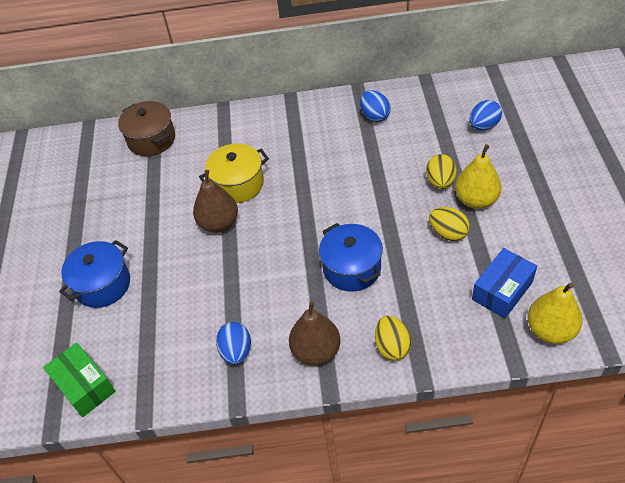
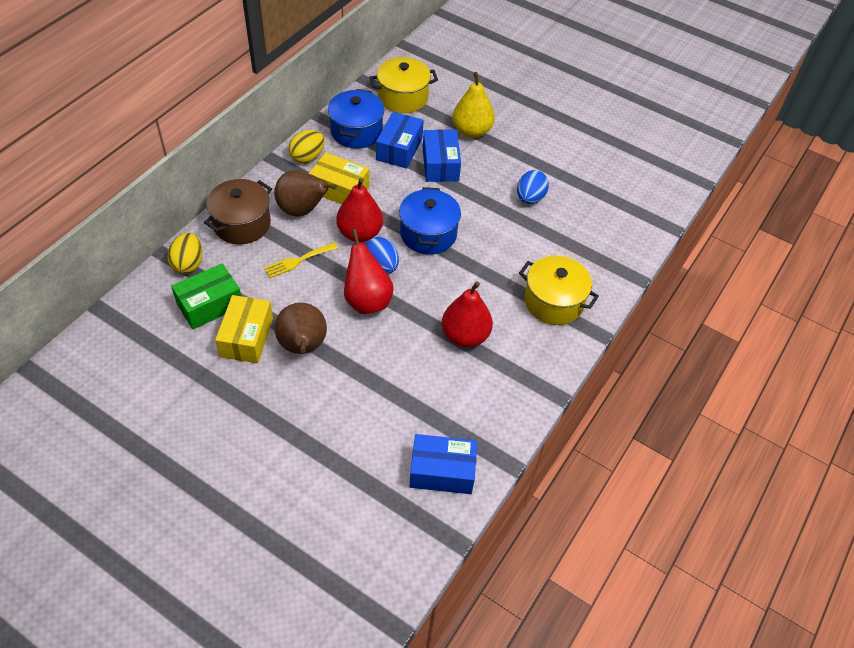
blue box: [472,248,537,319] = 1 -> [376,112,424,169] [409,434,477,494] [423,130,461,182] = 3
blue egg: [216,322,251,365] [360,90,391,122] [469,100,502,130] = 3 -> [365,237,399,274] [517,170,549,204] = 2
red pear: none = 0 -> [336,178,383,242] [344,229,394,314] [442,281,493,347] = 3
yellow box: none = 0 -> [215,295,273,363] [309,152,369,204] = 2
yellow egg: [375,316,411,361] [426,154,457,189] [429,207,470,241] = 3 -> [168,233,202,274] [288,130,325,163] = 2
yellow fork: none = 0 -> [264,242,338,278] = 1
yellow pear: [455,144,501,209] [528,283,583,344] = 2 -> [452,72,495,138] = 1
yellow pot: [199,143,269,203] = 1 -> [369,57,438,113] [519,256,599,325] = 2

